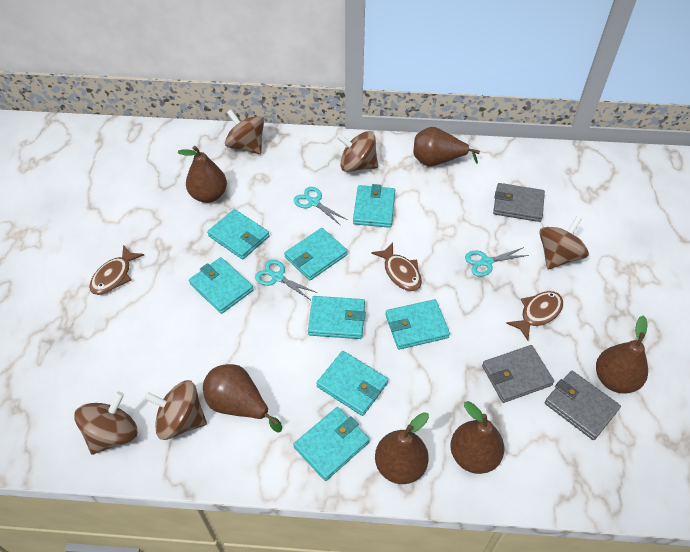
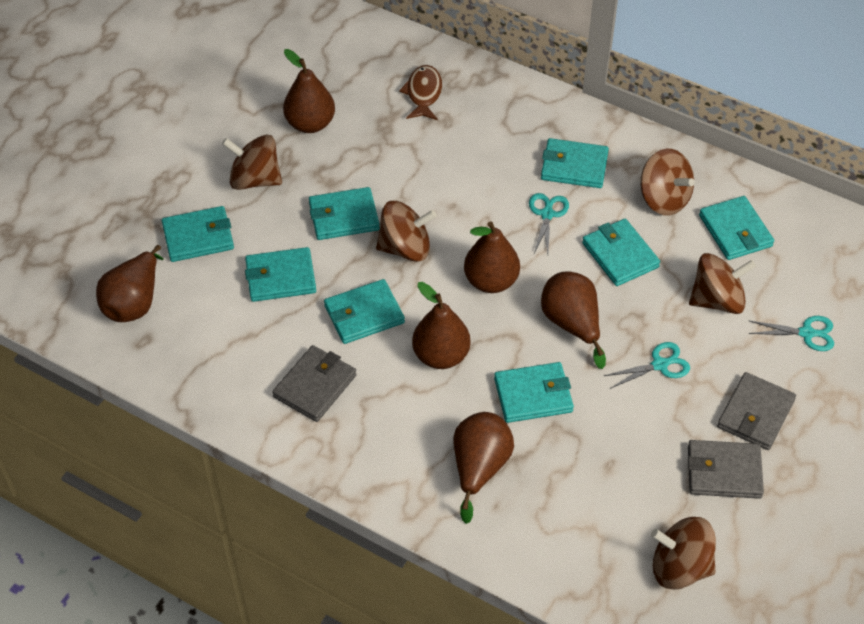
brown fish: [89,245,144,295] [371,243,422,291] [506,291,563,341] = 3 -> [399,65,442,120] = 1

